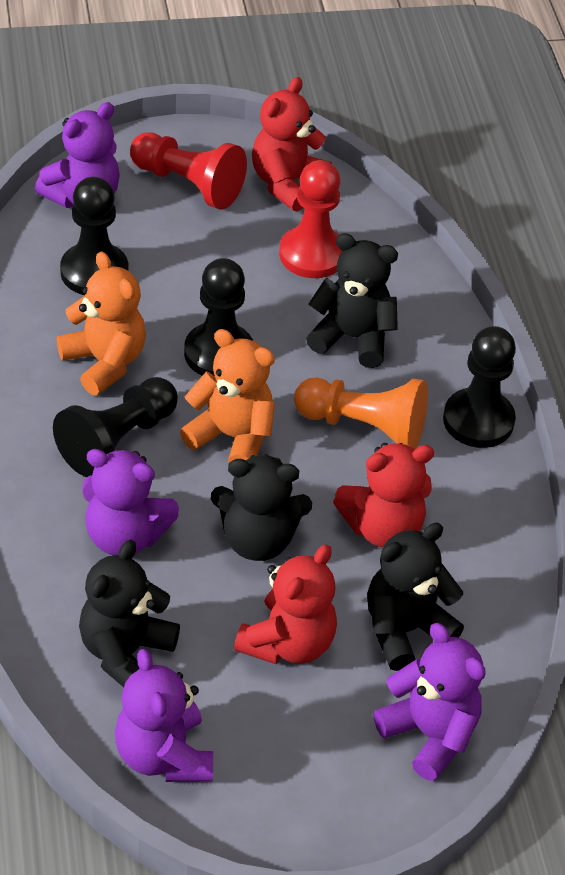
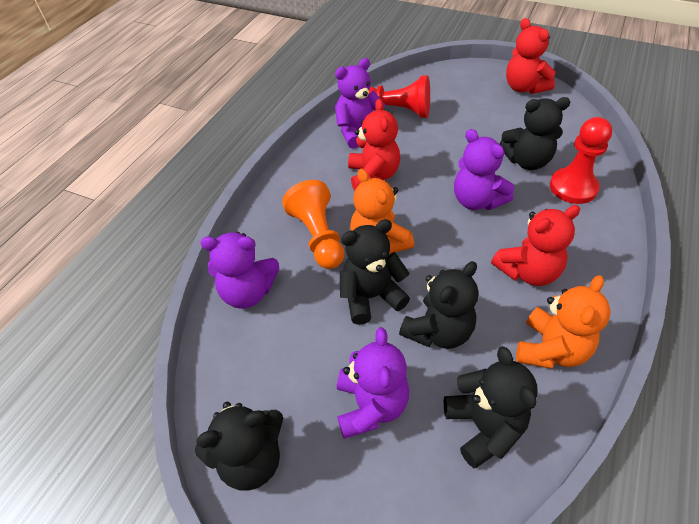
black pawn: [53,377,178,477] [60,177,128,295] [184,258,253,376] [443,326,516,448] = 4 -> none = 0
black teddy bear: [79,540,180,687] [211,454,312,561] [306,233,398,368] [367,522,464,671] = 4 -> [195,402,283,491] [340,219,410,325] [399,261,478,349] [444,346,538,468] [499,97,570,170] = 5

